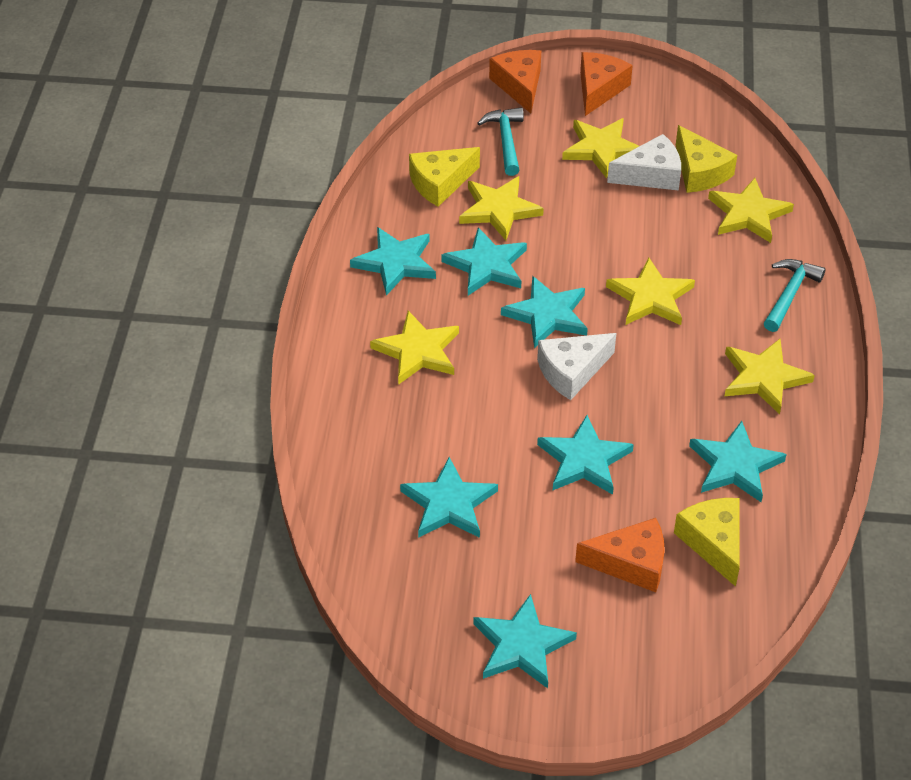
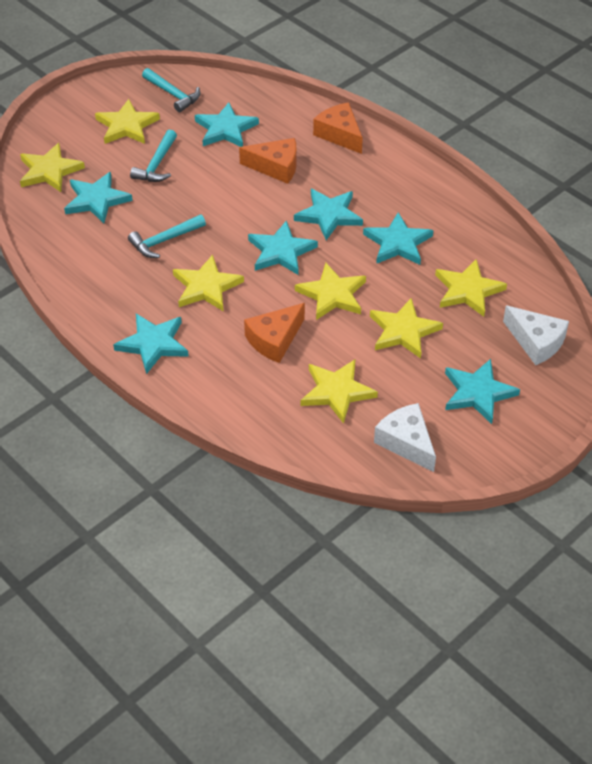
turquoise hammer: [477,107,524,176] [764,259,826,332] = 2 -> [128,214,206,258] [130,130,177,182] [142,68,201,112] = 3
yellow cheese: [409,147,480,207] [674,498,740,587] [676,125,737,193] = 3 -> none = 0
yellow star: [370,311,459,385] [459,176,544,240] [562,118,639,179] [606,258,695,325] [708,178,794,243] [725,339,815,415] = 6 -> [20,143,85,192] [95,99,160,144] [173,255,244,312] [295,263,366,320] [301,359,378,424] [370,298,443,359] [435,259,507,317] = 7

